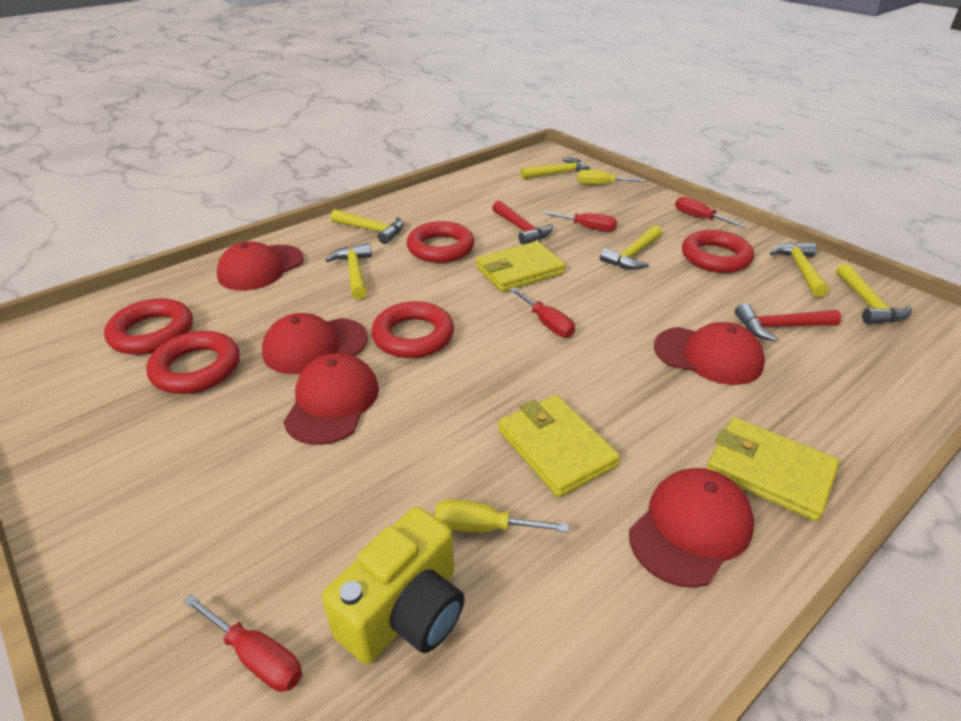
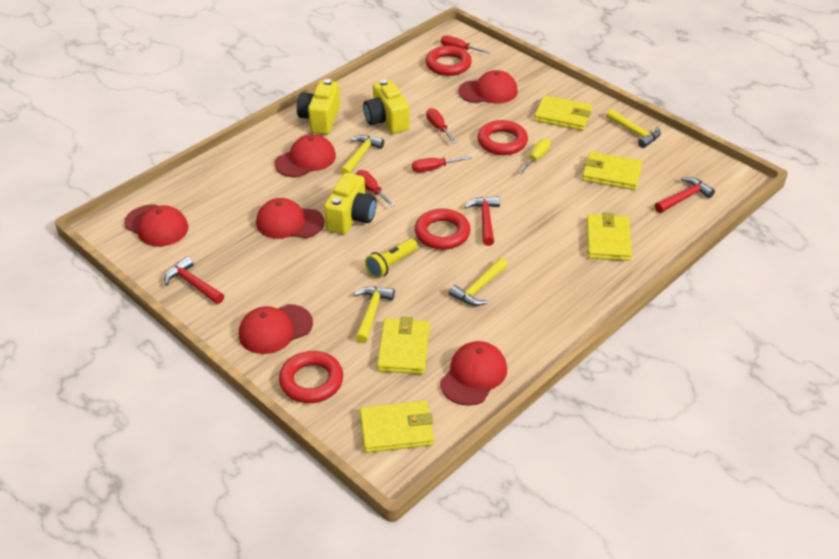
red cap: [217,241,304,291] [262,313,368,374] [283,353,379,445] [629,468,754,588] [654,322,765,385] = 5 -> [124,205,188,247] [239,304,313,354] [256,198,324,239] [275,134,336,178] [440,341,507,406] [459,70,518,104] = 6
red hammer: [492,201,553,245] [735,303,841,342] = 2 -> [164,256,224,304] [464,196,500,246] [655,177,715,213] = 3
red ring: [104,298,193,355] [146,331,240,394] [371,301,454,358] [407,221,475,263] [682,230,754,273] = 5 -> [279,351,343,403] [415,209,470,250] [425,46,472,76] [477,120,528,155] = 4
yellow camera: [322,507,465,664] = 1 -> [297,79,340,134] [324,173,377,235] [363,79,410,134] = 3
yellow flashlight: none = 0 -> [365,239,418,278] = 1
yellow hammer: [325,243,372,300] [330,209,404,244] [521,158,590,179] [600,225,662,270] [770,243,829,297] [836,263,912,324] = 6 -> [340,135,384,175] [354,287,395,343] [449,258,508,306] [606,109,661,148] = 4
yellow screwdriver: [435,499,569,532] [577,170,645,185] = 2 -> [518,138,551,174] = 1
yellow wallet: [476,241,566,292] [498,395,620,497] [706,417,840,521] = 3 -> [360,401,434,453] [377,316,430,374] [534,95,592,131] [582,152,642,190] [586,212,632,261] = 5

